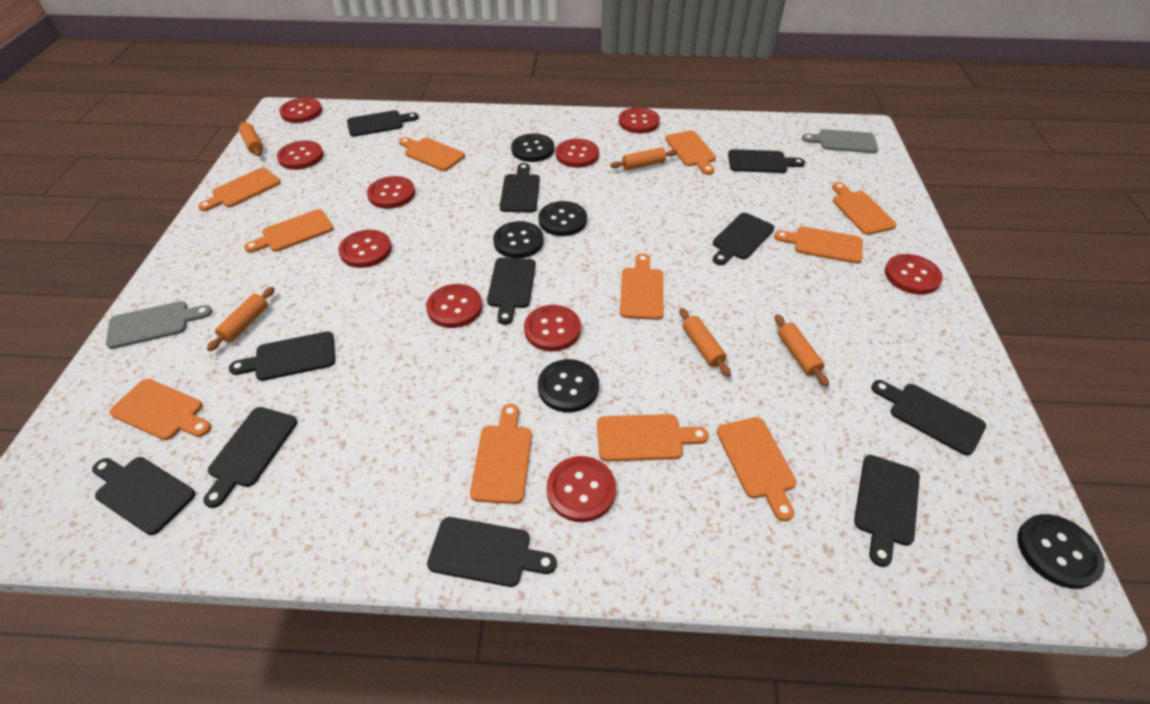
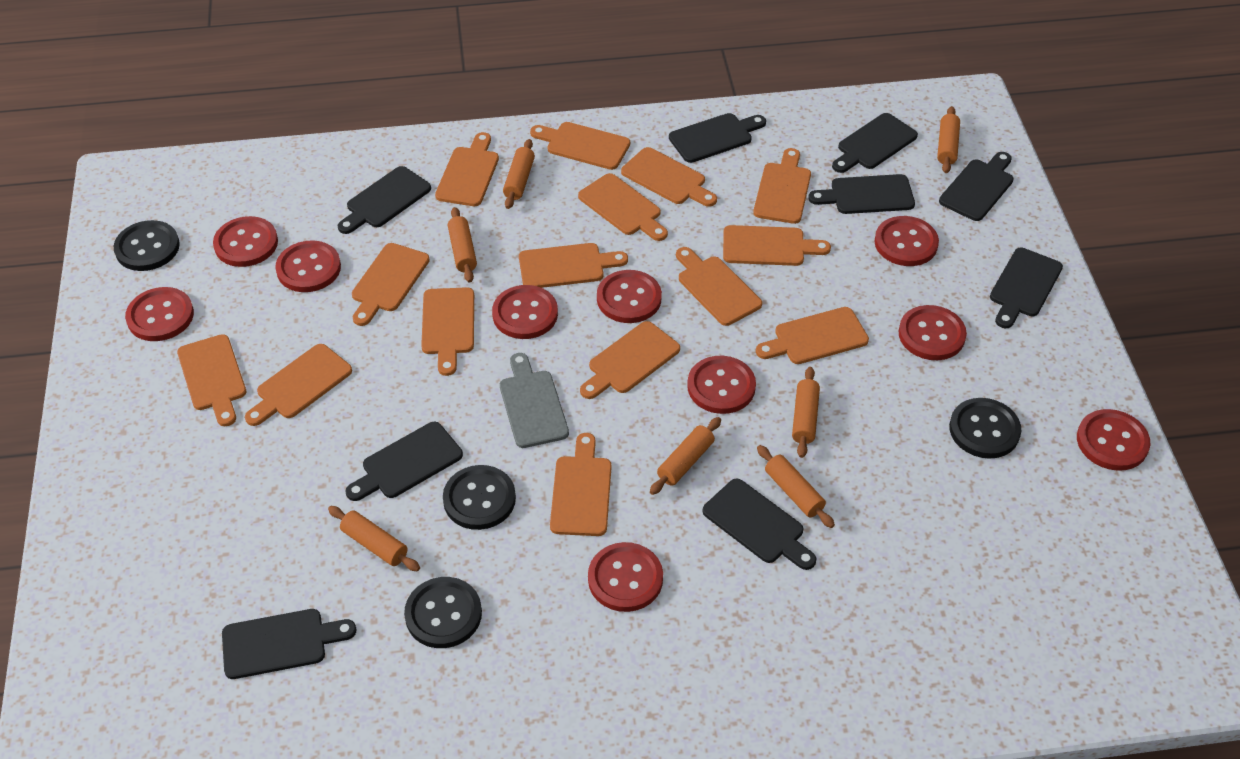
black button: [493,221,544,258] [511,134,554,162] [538,201,587,236] [538,359,599,412] [1017,514,1105,589] = 5 -> [114,220,180,271] [404,577,482,648] [443,465,516,530] [949,398,1021,459] = 4
black cutting board: [92,457,195,535] [203,407,297,508] [229,331,335,381] [347,110,419,137] [427,517,556,587] [487,258,536,325] [500,163,540,212] [713,213,774,265] [728,149,805,173] [854,455,920,567] [871,380,986,455] = 11 -> [222,609,357,679] [337,166,431,234] [346,422,463,501] [669,113,766,163] [702,479,816,570] [808,174,915,214] [832,113,918,173] [939,152,1014,221] [990,248,1063,328] = 9
grey cutting board: [106,301,212,349] [802,129,878,153] = 2 -> [500,353,569,448] = 1
orange cutting board: [109,379,211,440] [198,168,281,211] [244,209,334,253] [399,137,465,171] [470,404,532,504] [597,414,709,462] [620,254,664,320] [665,131,716,175] [717,417,796,521] [774,227,863,264] [832,182,897,235] = 11 -> [177,334,246,426] [245,344,352,426] [352,243,430,326] [421,287,474,376] [435,132,499,206] [519,243,628,288] [530,122,630,170] [550,433,611,536] [578,173,668,241] [580,321,680,399] [621,147,717,207] [676,247,762,326] [723,225,831,266] [753,148,811,224] [756,307,869,364] = 15
orange rolling pin: [207,287,275,351] [239,121,263,156] [610,147,677,170] [679,308,731,377] [775,314,829,387] = 5 -> [328,506,420,571] [448,207,477,283] [503,139,535,209] [650,417,721,495] [757,445,835,528] [792,367,820,458] [937,106,960,173] = 7

